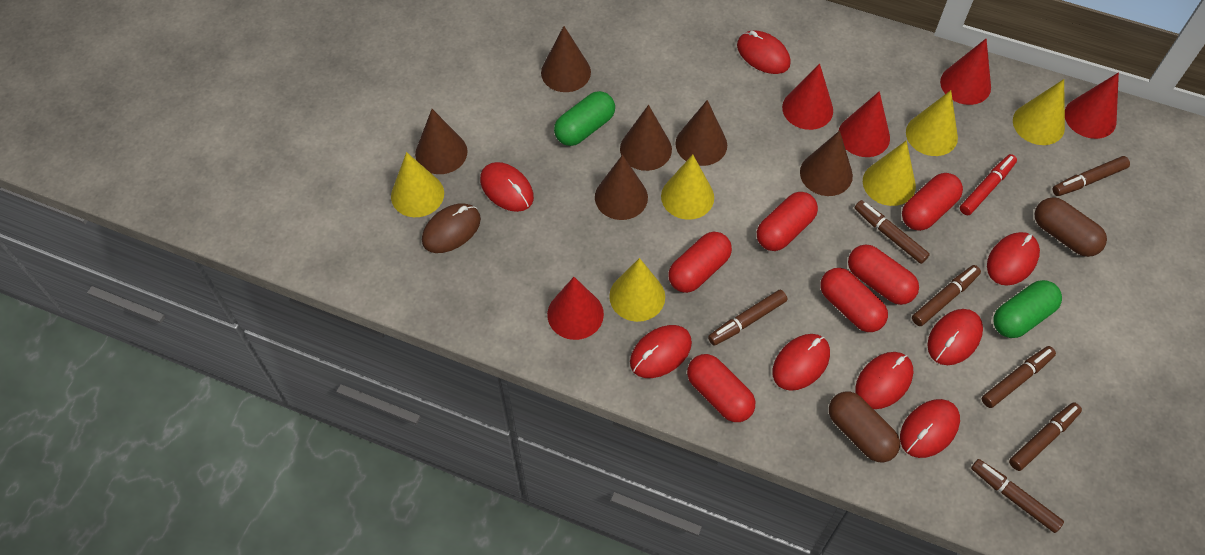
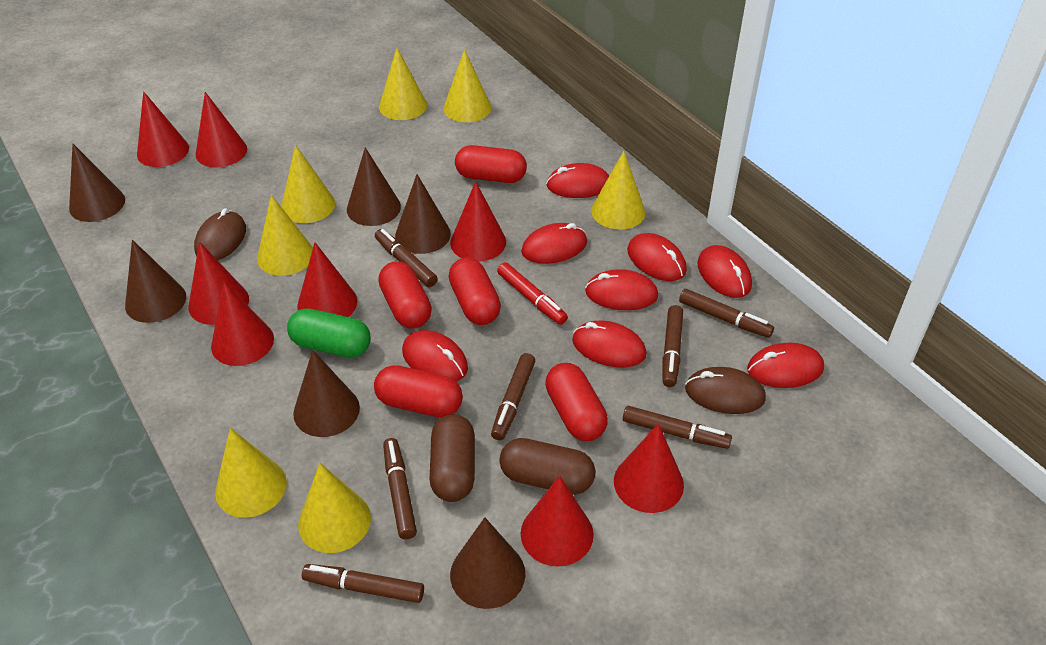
brown mouse: [422,203,481,253] = 1 -> [194,208,246,260] [685,367,766,414] = 2
green capsule: [554,91,615,146] [993,280,1062,338] = 2 -> [287,309,371,358] = 1
red capsule: [668,232,732,293] [687,354,755,422] [757,192,818,251] [821,268,888,332] [848,245,919,305] [902,173,963,231] = 6 -> [374,365,463,418] [378,261,432,328] [449,257,501,325] [455,145,527,183] [545,363,608,441] = 5
red cone: [547,277,604,340] [782,63,833,130] [839,91,890,157] [940,39,991,105] [1065,72,1119,139] = 5 -> [137,91,189,167] [189,242,249,325] [196,92,247,167] [211,281,274,366] [297,243,357,317] [450,181,506,262] [520,476,594,567] [614,424,684,513] = 8
yellow cone: [391,152,444,217] [609,258,665,322] [661,154,714,220] [863,140,916,206] [906,90,958,156] [1013,79,1065,145] = 6 -> [215,428,287,518] [257,195,313,276] [281,145,335,223] [298,463,371,553] [379,48,427,120] [443,49,491,122] [591,151,645,230] = 7

